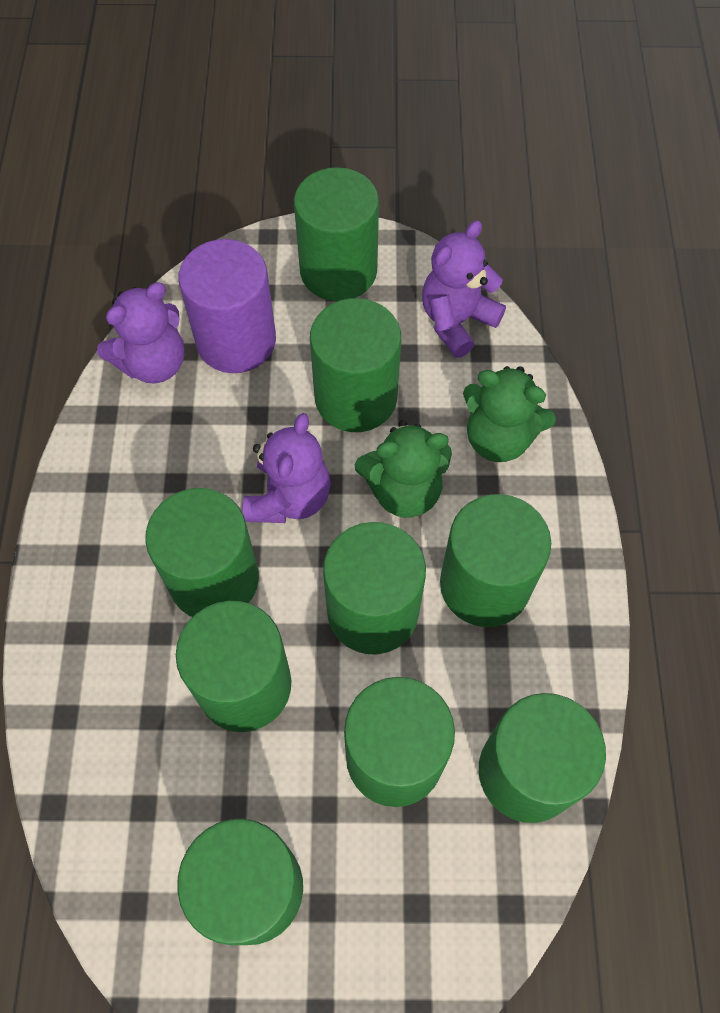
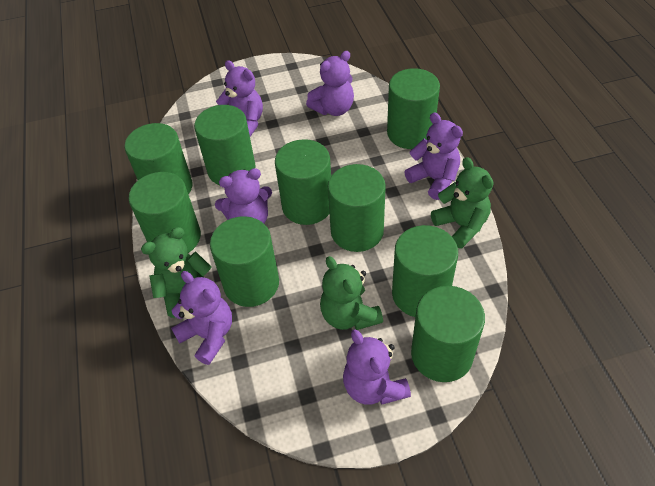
green teddy bear: [354,420,452,518] [463,366,556,462] = 2 -> [141,227,211,318] [320,256,383,330] [431,157,494,249] = 3
purple cylinder: [178,239,276,373] = 1 -> none = 0
purple teddy bear: [97,282,184,384] [243,413,331,523] [422,220,506,358] = 3 -> [171,271,232,365] [215,168,272,224] [216,60,263,137] [306,51,354,116] [343,329,411,405] [405,112,463,200] = 6

